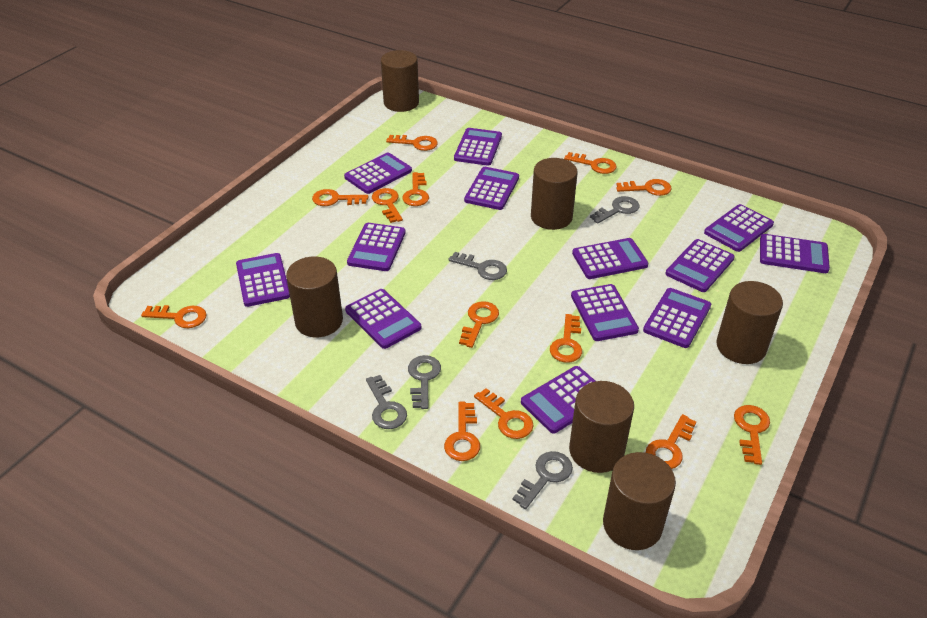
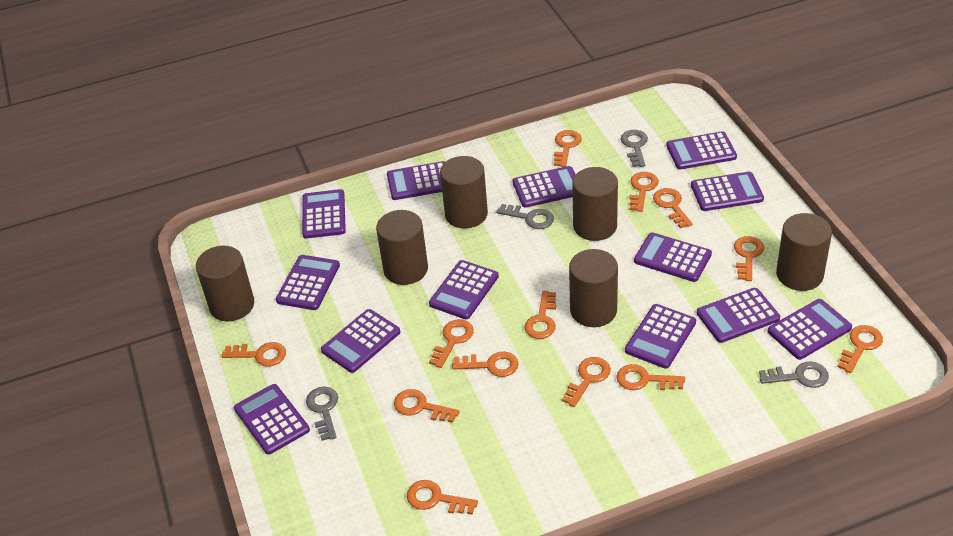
grey key: [366,375,407,429] [408,355,441,409] [448,252,507,280] [513,451,573,509] [590,196,639,224] = 5 -> [306,387,338,441] [496,204,554,229] [621,130,648,167] [759,361,829,388] = 4

